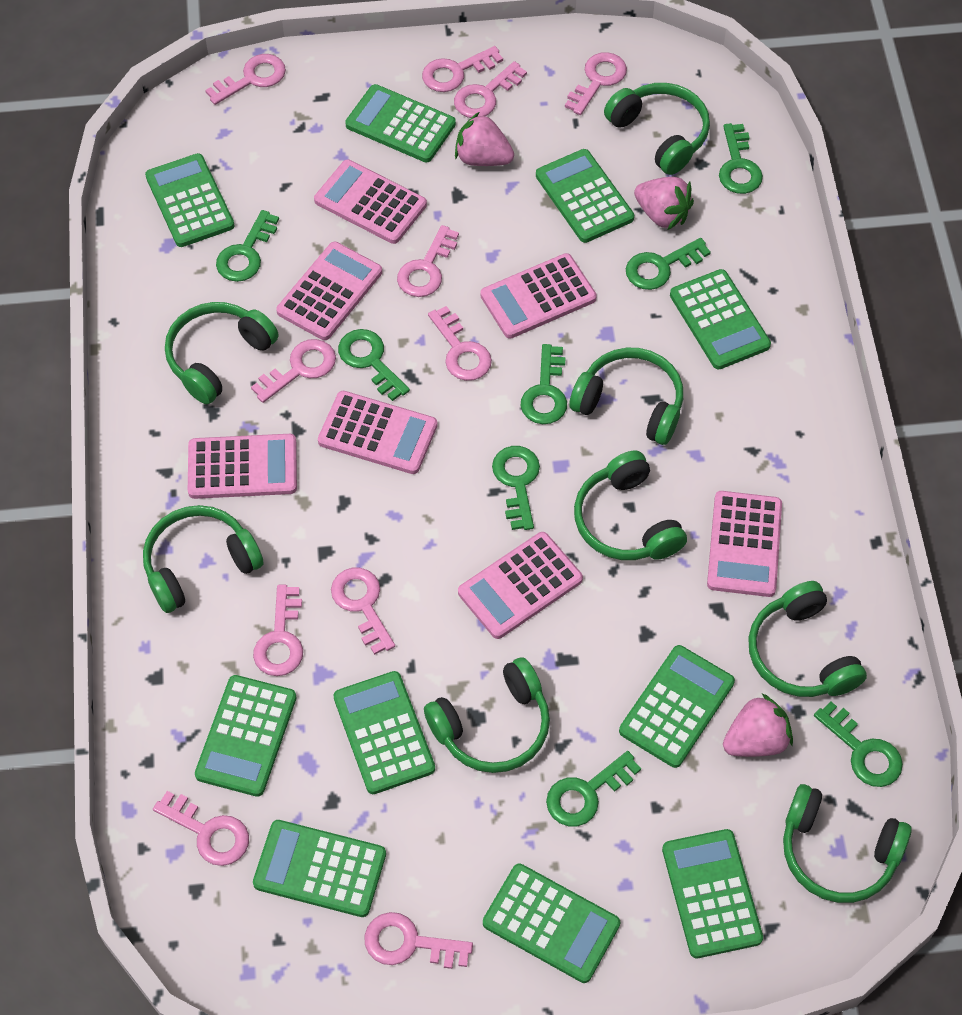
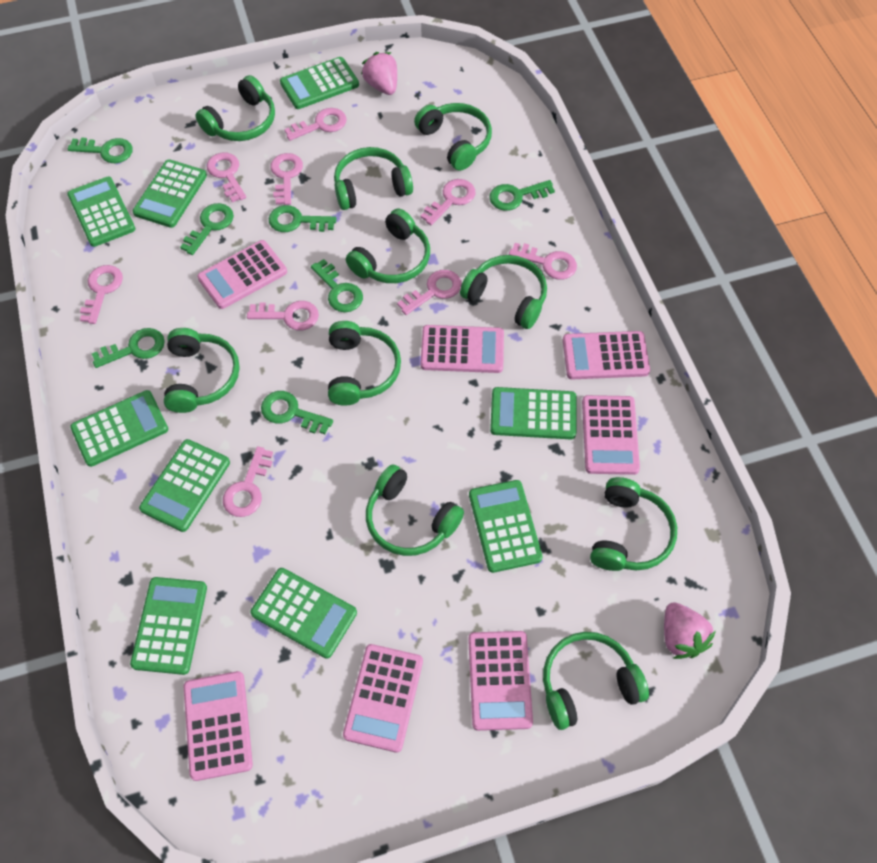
green calculator: [145,153,235,247] [195,675,297,797] [253,820,386,917] [333,671,435,794] [345,84,456,162] [483,864,620,983] [536,149,634,243] [619,645,735,768] [662,829,763,958] [670,269,771,369] = 10 -> [67,177,136,247] [70,390,168,467] [130,577,207,675] [133,159,207,228] [139,439,230,532] [251,568,357,659] [280,57,359,109] [469,480,543,573] [490,387,576,439] = 9
green headphones: [143,505,264,613] [165,302,279,404] [424,657,550,773] [570,348,683,445] [574,450,687,560] [604,83,710,175] [748,581,867,697] [783,784,912,903] = 8 -> [164,328,240,413] [195,75,275,141] [328,321,401,406] [334,147,413,210] [346,209,430,283] [366,464,464,556] [414,103,492,171] [460,255,547,329] [543,632,649,730] [590,477,677,571] = 10
green key: [216,210,279,282] [338,329,410,401] [492,446,540,530] [521,344,567,424] [546,751,641,826] [626,238,711,290] [719,123,763,194] [814,701,903,787] = 8 -> [68,137,133,163] [92,328,165,368] [180,203,234,255] [261,391,333,434] [269,205,336,232] [311,259,363,312] [489,180,555,211] = 7
pink key: [153,791,249,866] [205,54,286,105] [251,339,336,403] [253,585,303,676] [331,568,395,655] [364,912,473,969] [397,225,459,297] [422,46,503,92] [428,306,492,381] [454,61,527,118] [565,52,627,115] = 11 -> [80,265,123,324] [207,153,246,203] [223,446,273,517] [247,301,319,330] [270,153,303,205] [284,108,346,141] [397,270,462,315] [420,179,476,225] [509,243,577,280] = 9
pink strawberry: [455,112,514,166] [634,177,694,230] [723,693,793,757] = 3 -> [361,52,397,95] [664,602,716,659] = 2

